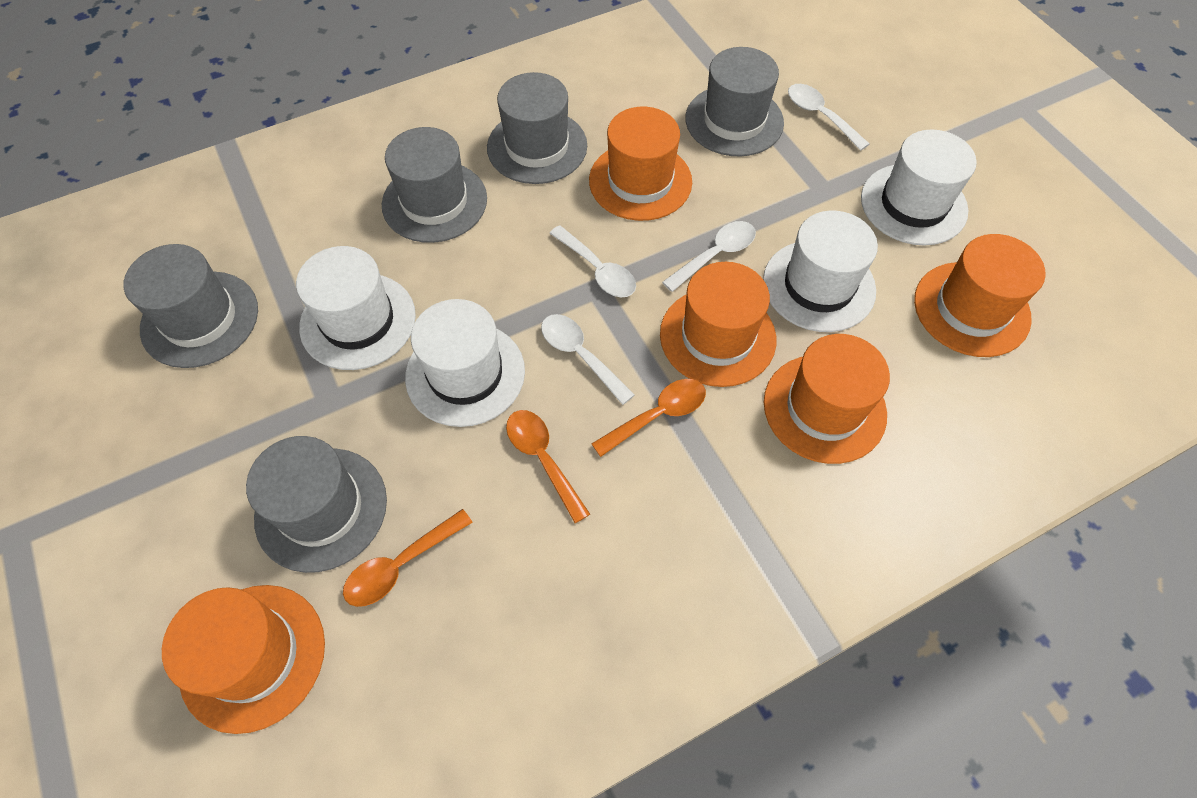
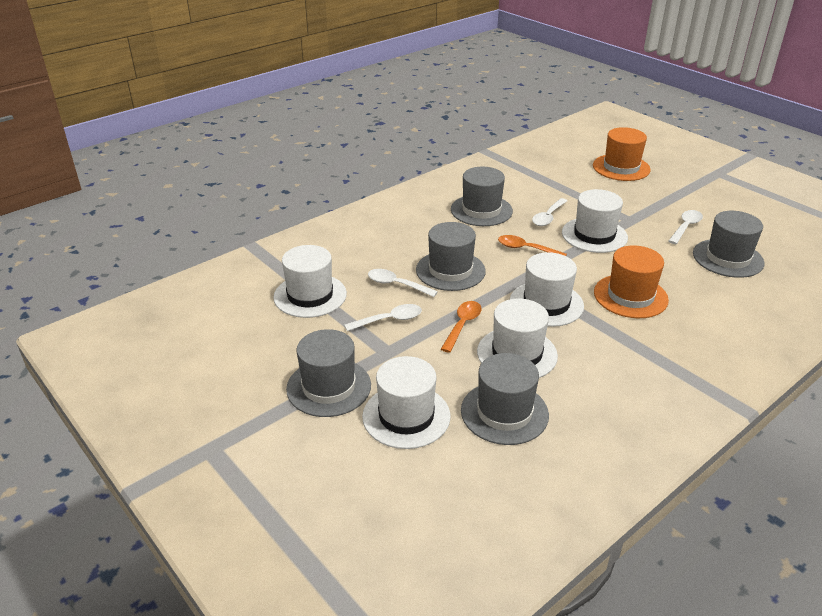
orange hat: [162,585,325,734] [589,107,692,221] [660,262,776,387] [764,334,890,464] [914,234,1046,357] = 5 -> [593,127,651,181] [594,245,669,318] = 2
orange spoon: [343,509,473,607] [506,410,590,523] [591,379,706,457] = 3 -> [441,301,482,353] [498,235,567,256] = 2
white hat: [296,246,416,370] [405,299,525,427] [763,211,878,332] [861,129,977,246] = 4 -> [273,245,347,318] [362,356,451,449] [477,299,558,378] [510,252,584,327] [562,189,628,253] = 5

